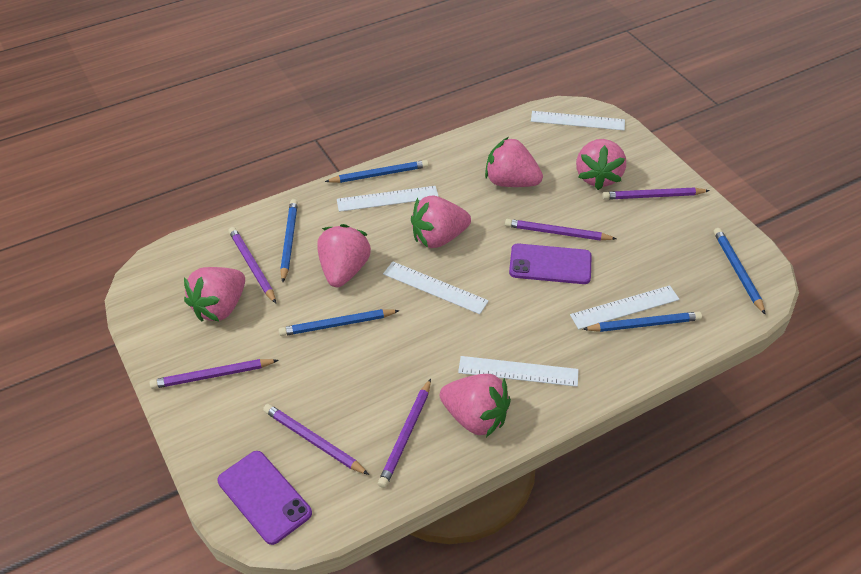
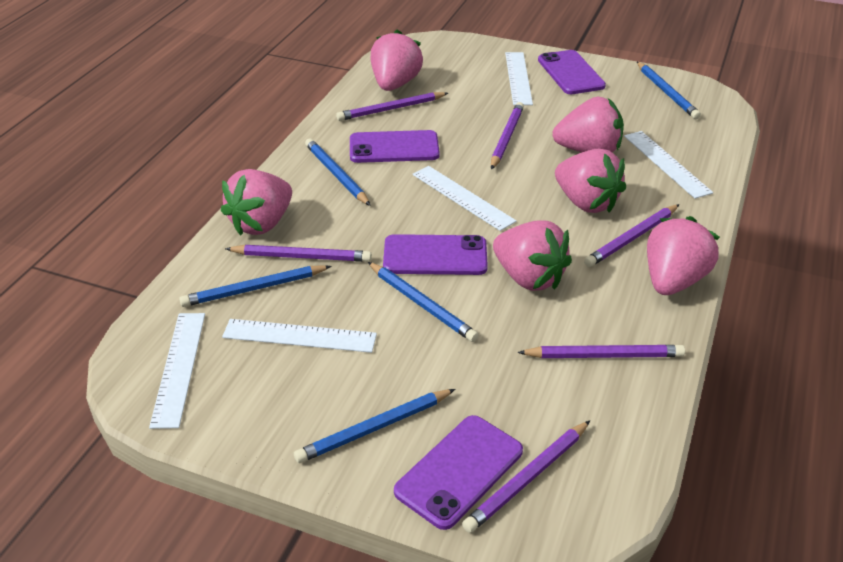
purple phone: [217,451,312,545] [509,244,592,284] = 2 -> [350,130,440,163] [383,234,488,275] [394,415,523,530] [538,50,606,94] = 4

